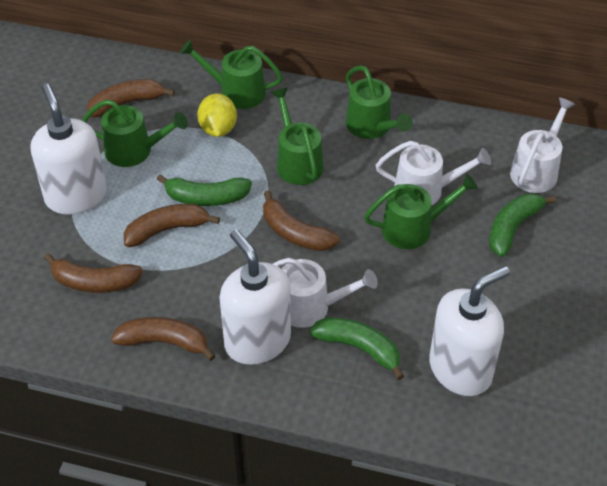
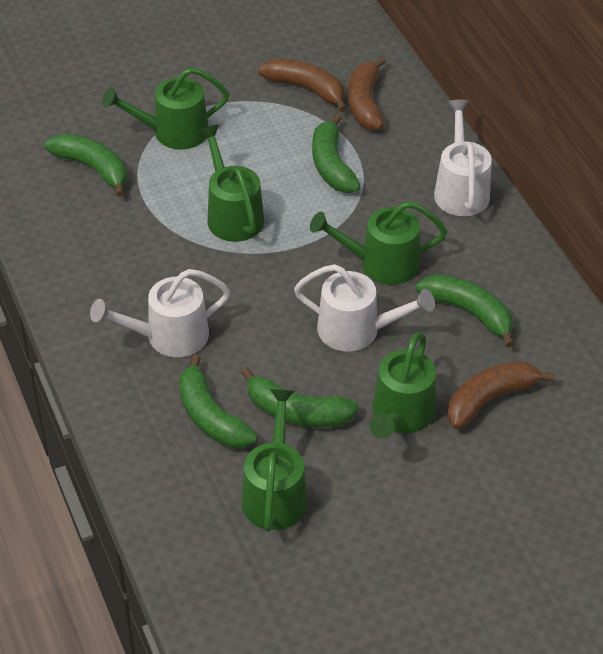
brown banana: [44,254,143,293] [87,79,175,118] [111,317,216,361] [124,204,220,247] [263,190,339,251] = 5 -> [258,59,347,112] [348,57,386,130] [447,361,555,429] = 3
green banana: [157,174,252,206] [309,317,404,380] [489,194,556,257] = 3 -> [45,133,127,197] [179,354,257,448] [241,367,359,428] [312,114,361,193] [416,274,514,348] = 5
white soap dispenser: [31,84,107,215] [219,229,291,365] [429,266,510,396] = 3 -> none = 0
yellow lemon: [197,93,237,137] = 1 -> none = 0

